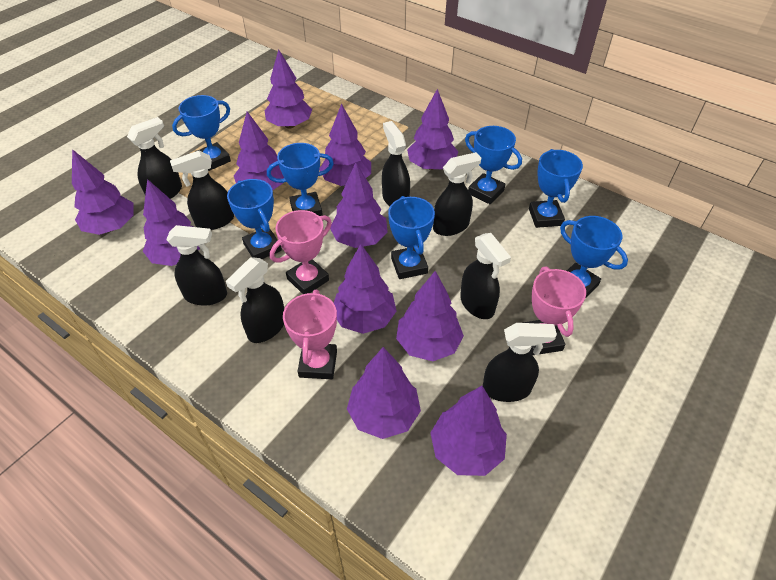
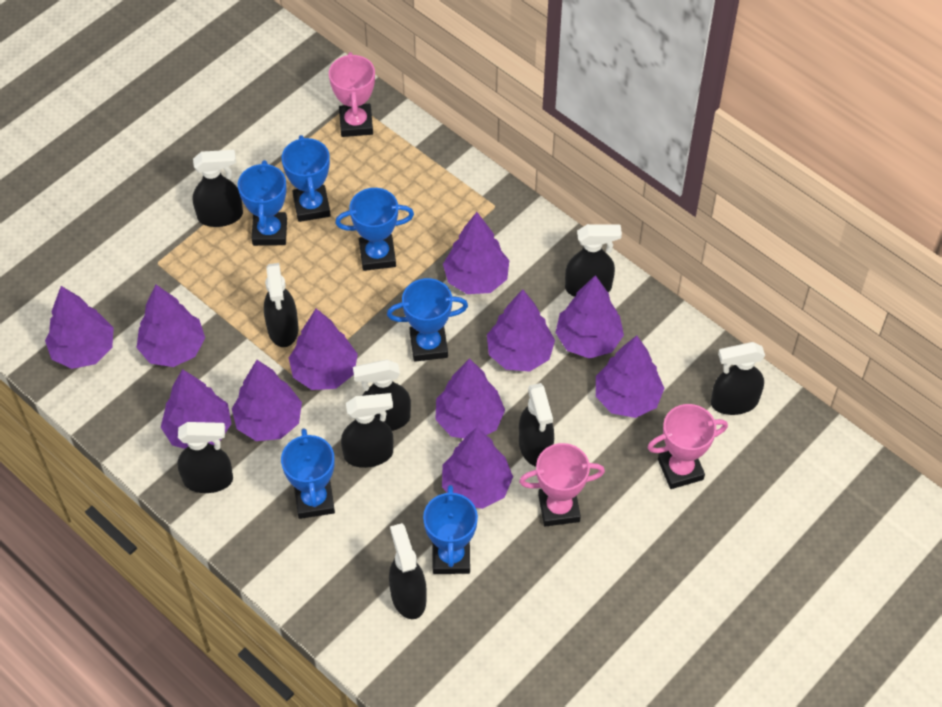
black spray bottle: [127,117,182,199] [166,225,227,306] [170,151,234,230] [226,257,284,343] [382,121,410,206] [433,152,481,236] [460,233,511,319] [483,323,557,402] = 8 -> [177,422,233,493] [193,150,243,227] [264,263,299,347] [341,393,393,468] [353,360,411,431] [389,523,427,619] [519,383,554,467] [565,224,622,297] [711,342,765,415] = 9
blue trophy: [172,95,231,171] [227,179,282,259] [267,143,334,216] [388,196,435,279] [465,126,522,204] [529,149,583,228] [560,216,628,297] = 7 -> [238,160,287,246] [281,428,335,519] [282,135,331,222] [335,188,414,271] [387,278,468,362] [423,485,478,574] = 6

